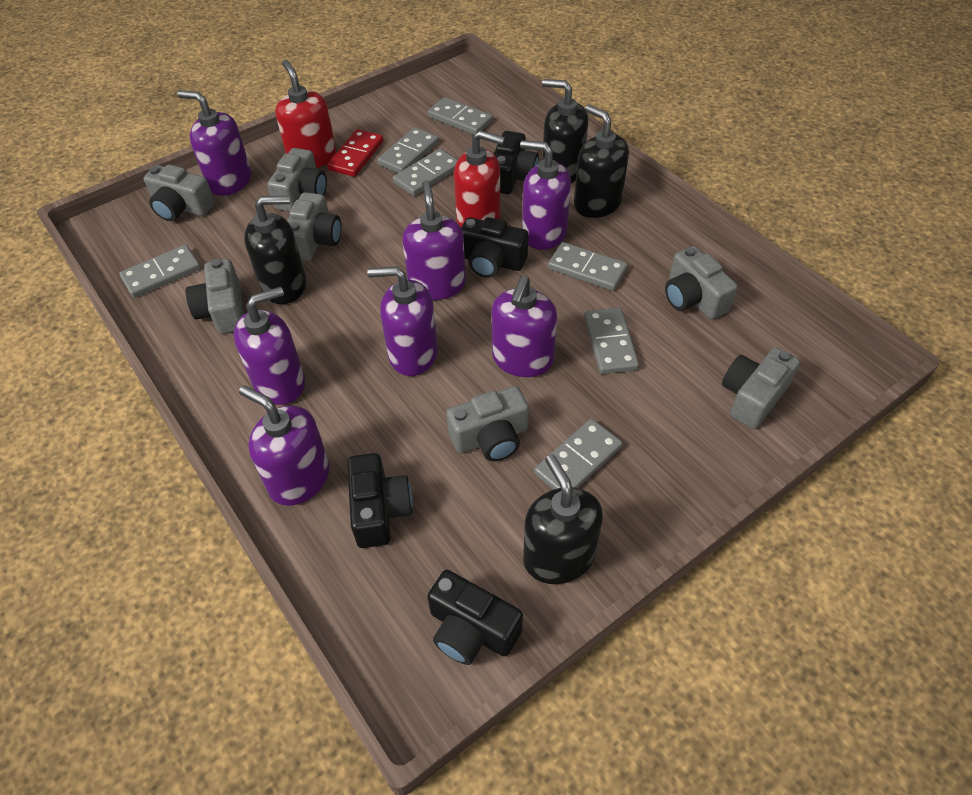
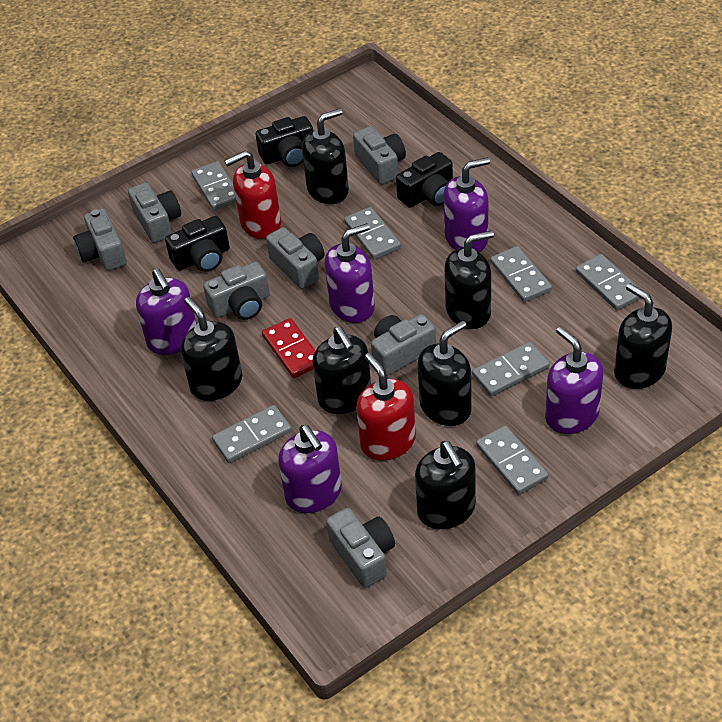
black camera: [347,453,413,548] [427,570,523,665] [461,217,528,278] [494,131,539,194] = 4 -> [165,216,230,272] [256,116,313,167] [396,152,453,208] = 3
black soap dispenser: [244,195,306,304] [523,454,603,584] [542,79,588,183] [574,105,629,218] = 4 -> [180,297,242,401] [302,108,349,204] [312,326,371,414] [415,441,476,529] [418,320,472,426] [445,230,494,329] [614,283,672,389] = 7
purple soap dispenser: [177,90,251,196] [234,287,305,405] [239,385,330,506] [367,266,438,376] [402,180,466,300] [491,276,557,377] [520,140,571,250] = 7 -> [136,268,197,355] [278,425,342,513] [324,223,375,323] [444,157,490,252] [545,327,603,434] = 5

